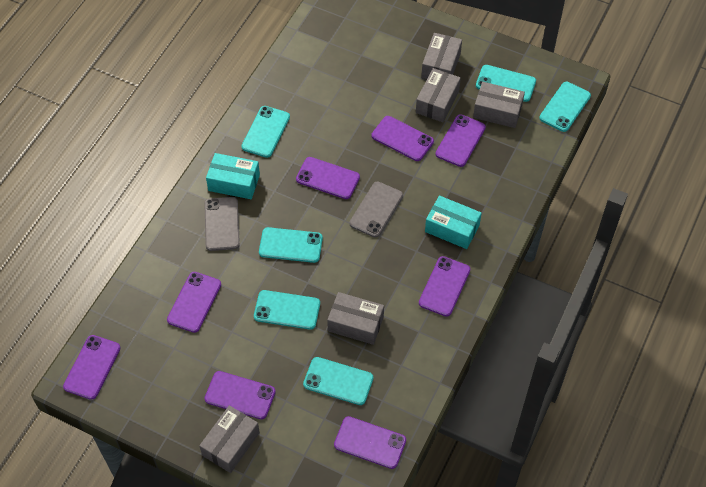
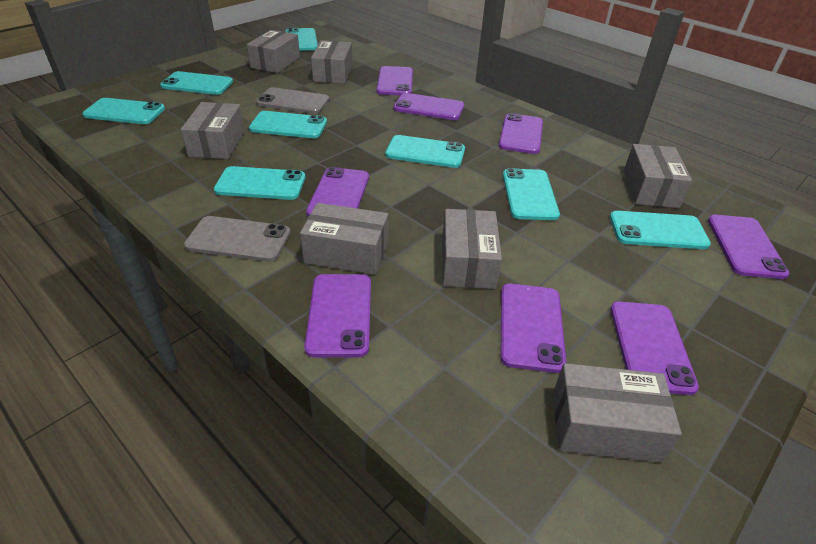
grey box: [199,405,260,473] [327,292,384,345] [416,68,461,122] [421,33,462,79] [473,82,525,128] = 5 -> [181,102,245,159] [247,30,300,73] [300,203,388,275] [311,40,353,84] [442,209,502,289] [553,363,682,462] [624,144,692,208] = 7
turquoise box: [206,153,260,199] [425,196,482,249] = 2 -> none = 0
turquoise phone: [241,106,290,158] [254,290,320,330] [259,227,323,263] [303,357,373,405] [476,65,536,102] [539,82,591,132] = 6 -> [82,98,165,124] [160,71,233,95] [214,166,306,200] [249,111,327,138] [286,28,318,51] [385,135,465,168] [503,168,560,220] [610,211,711,249] = 8

